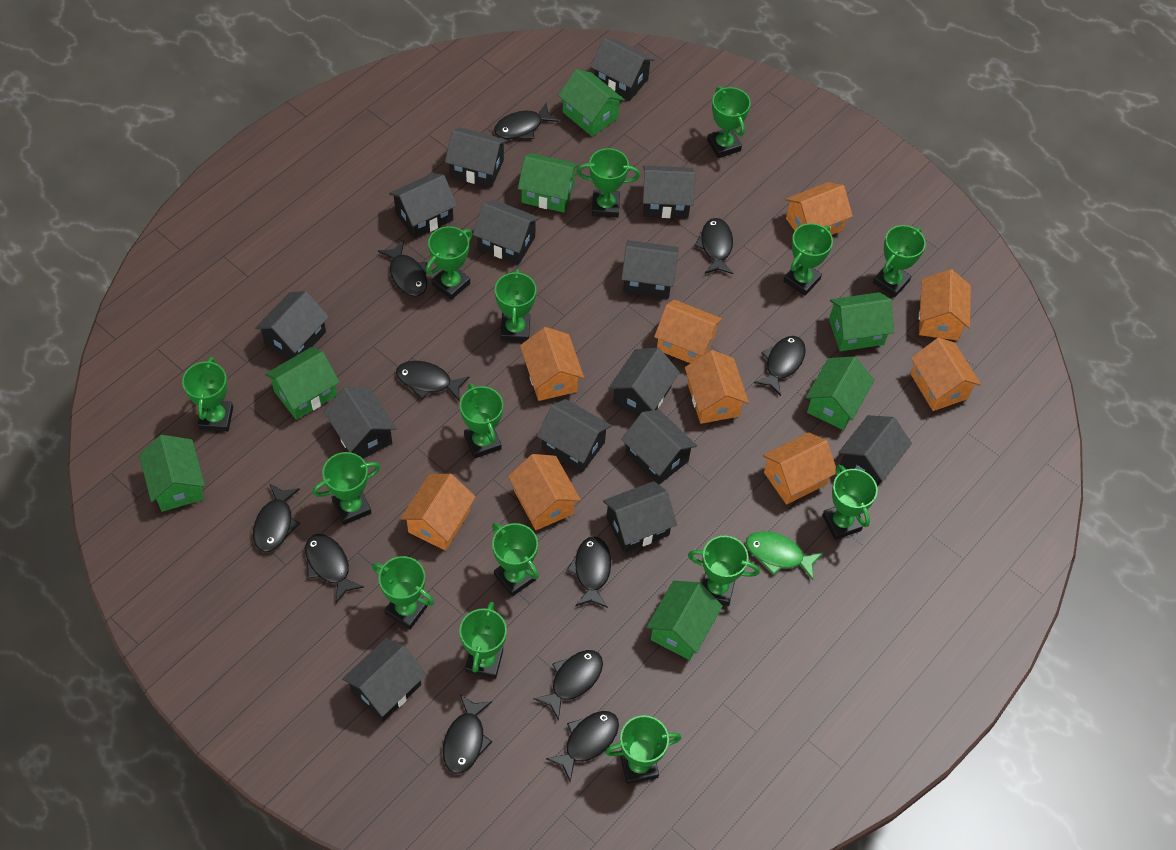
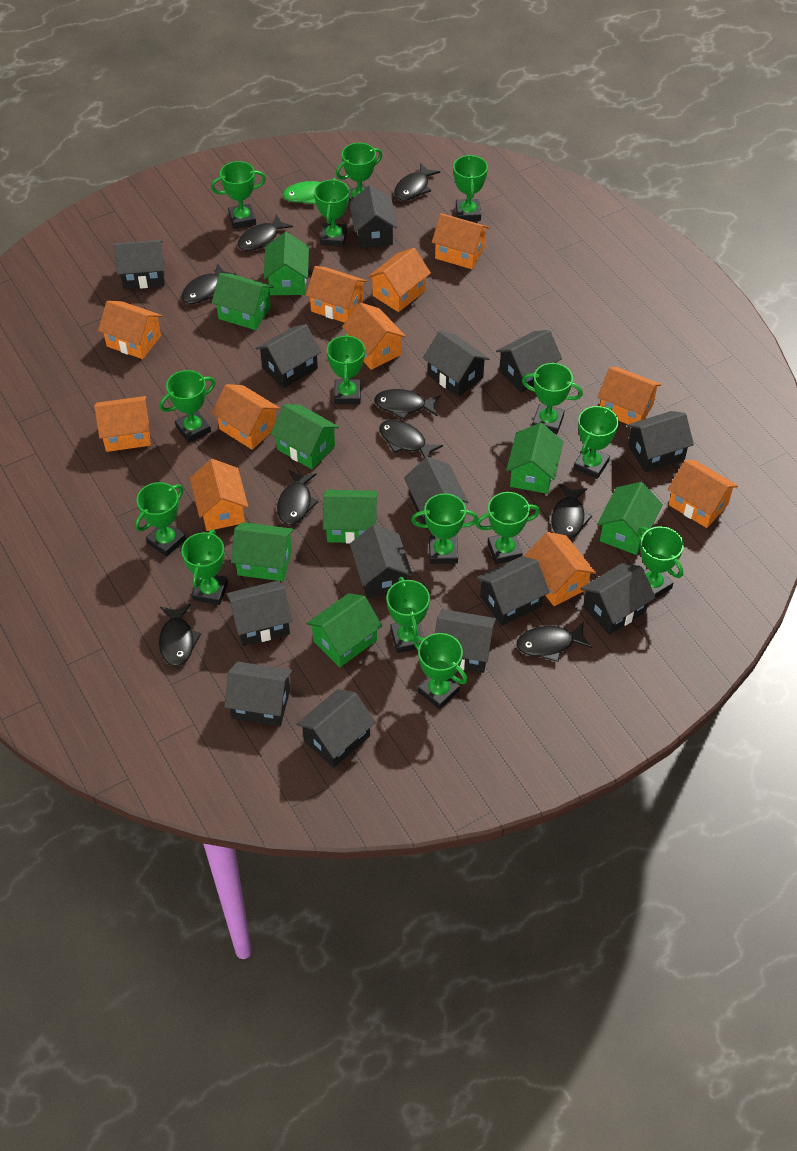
black fish: [253,483,300,552] [305,534,364,603] [378,241,427,297] [396,361,469,401] [443,694,492,774] [494,103,559,139] [533,650,603,721] [546,711,619,782] [567,536,611,608] [694,218,733,274] [754,336,806,396] = 11 -> [159,604,201,666] [181,263,236,304] [238,214,293,251] [277,470,319,525] [374,389,441,420] [379,420,443,459] [394,163,440,201] [517,622,592,662] [551,484,592,539] = 9
green house: [139,435,205,512] [265,347,340,420] [518,153,579,213] [558,69,625,136] [646,581,723,660] [806,356,874,430] [829,292,894,351] = 7 -> [212,273,273,330] [231,522,294,581] [264,232,309,295] [270,404,339,469] [306,593,382,667] [323,490,378,544] [506,423,563,494] [597,482,663,555] = 8
orange house: [400,474,476,550] [508,454,581,530] [520,327,584,401] [654,300,722,363] [685,350,749,424] [763,432,836,505] [785,182,853,235] [911,338,981,411] [919,269,971,341] = 9 -> [94,396,151,452] [98,301,162,359] [190,459,248,531] [212,384,280,450] [306,266,367,323] [342,303,406,370] [367,248,431,312] [432,213,490,269] [524,532,596,606] [597,367,661,424] [668,460,738,528] = 11

